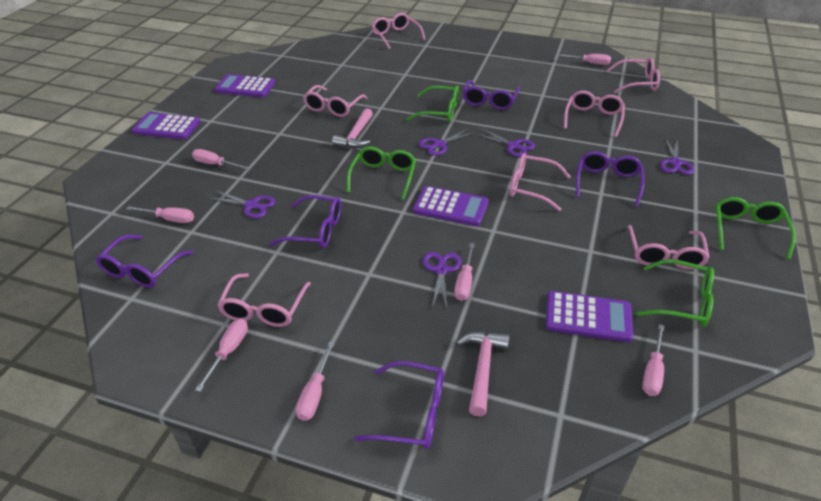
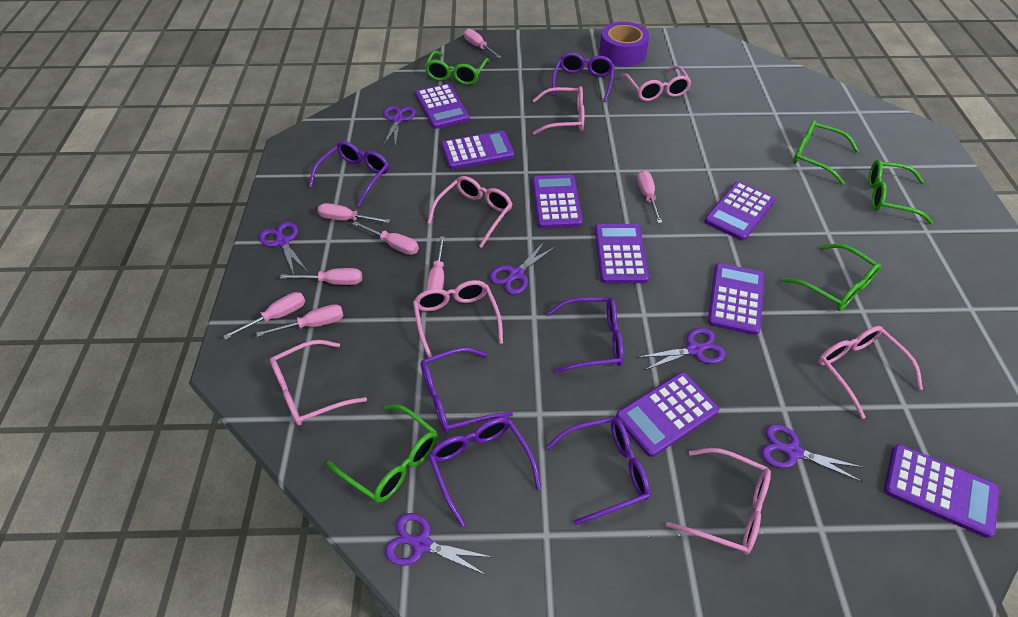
green glasses: [347,147,416,200] [407,86,459,122] [637,259,714,327] [715,197,796,259] = 4 -> [327,404,437,503] [425,51,490,85] [782,244,881,311] [793,120,859,185] [868,160,933,224] = 5
pink hammer: [332,108,373,148] [456,332,510,417] = 2 -> none = 0
pink screwdriver: [126,206,194,223] [192,149,249,169] [195,319,248,392] [296,342,335,421] [454,243,475,301] [558,54,611,65] [642,324,664,396] = 7 -> [223,292,305,340] [256,304,344,337] [280,268,362,285] [317,203,390,223] [353,221,419,255] [427,236,445,290] [464,29,501,58] [637,170,662,223] = 8
purple calculator: [132,112,200,139] [215,74,275,97] [413,186,489,226] [546,291,633,342] = 4 -> [415,83,469,129] [441,131,514,169] [532,175,583,228] [595,224,649,283] [616,372,719,457] [704,181,775,241] [708,263,764,335] [884,444,999,538] = 8
purple glasses: [96,235,193,288] [270,195,341,248] [354,361,444,449] [463,80,520,110] [576,151,645,206] = 5 -> [309,141,389,207] [421,347,513,433] [428,417,541,527] [546,417,650,525] [547,297,624,374] [552,52,614,102] = 6
purple scissors: [209,190,275,218] [419,129,475,156] [423,252,461,308] [477,129,535,157] [660,139,694,175] = 5 -> [259,222,308,275] [383,106,416,147] [385,513,491,575] [490,241,556,295] [639,328,726,370] [761,424,863,482] = 6
purple tape: none = 0 -> [599,22,649,66] = 1

